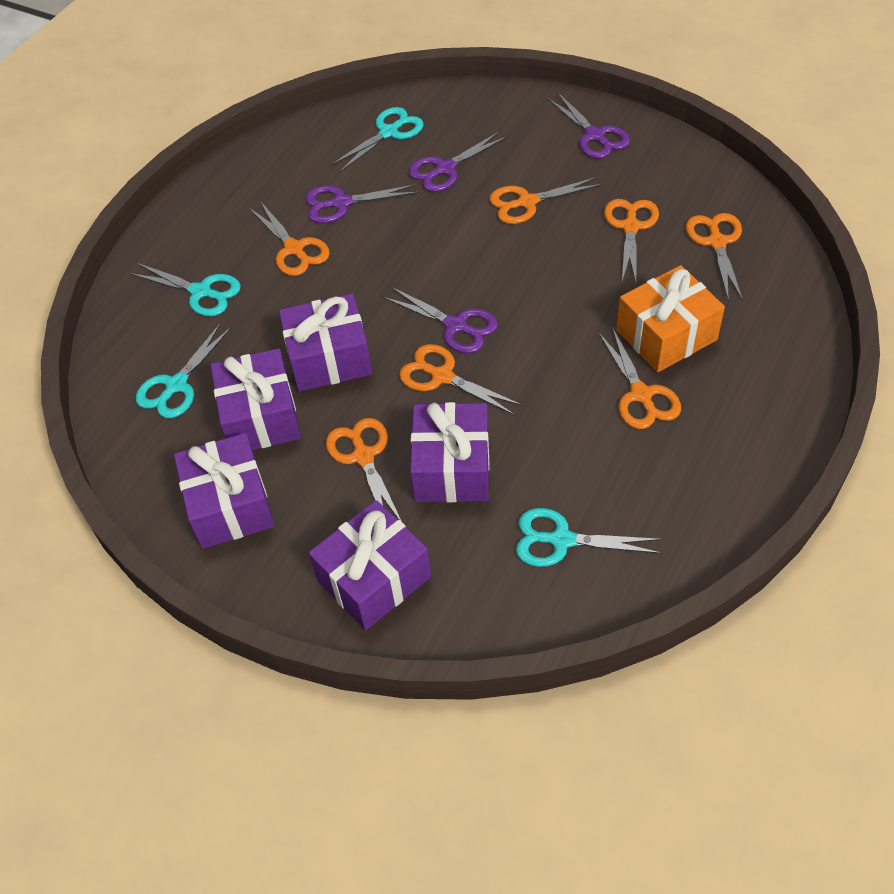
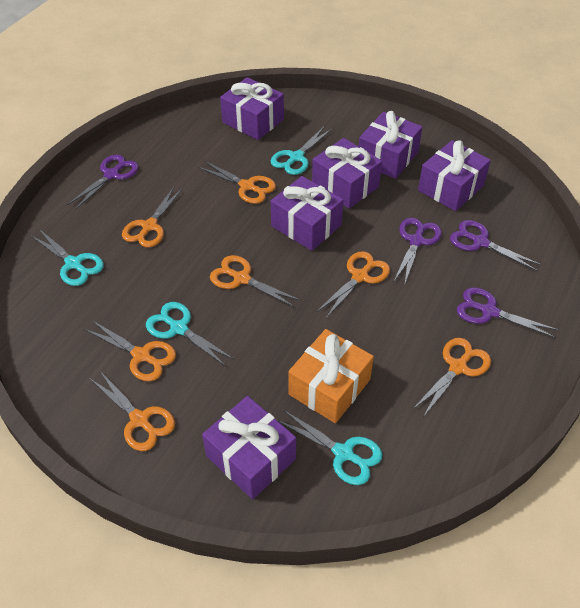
purple gift: [174,433,274,549] [211,348,301,450] [279,294,372,392] [309,500,431,630] [410,402,490,502] = 5 -> [202,396,296,499] [220,77,284,140] [271,176,344,251] [312,138,382,209] [359,111,422,179] [418,140,491,211] = 6

